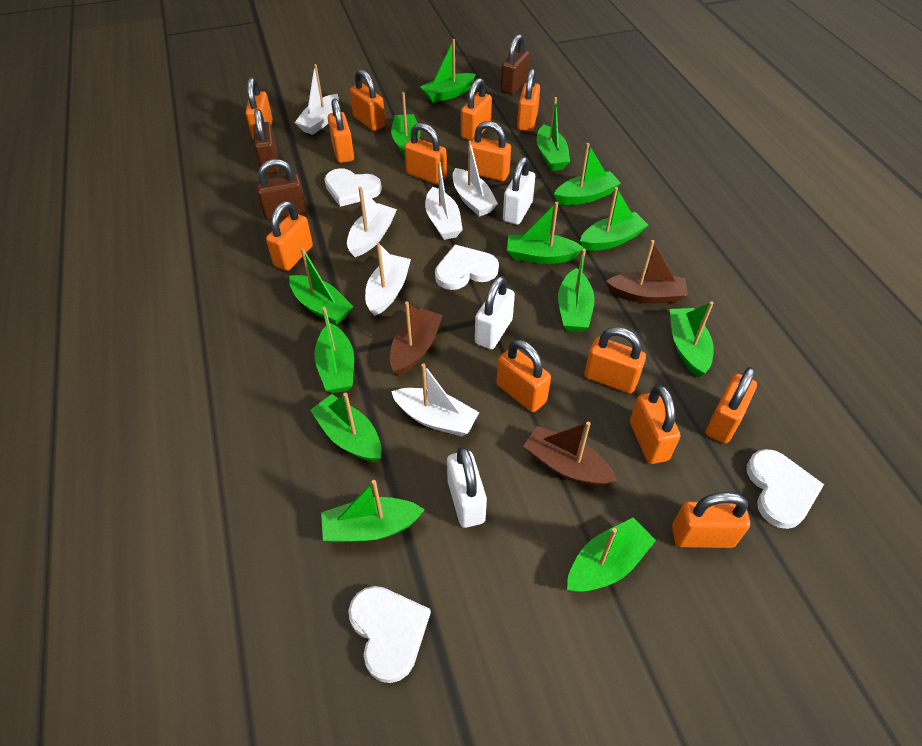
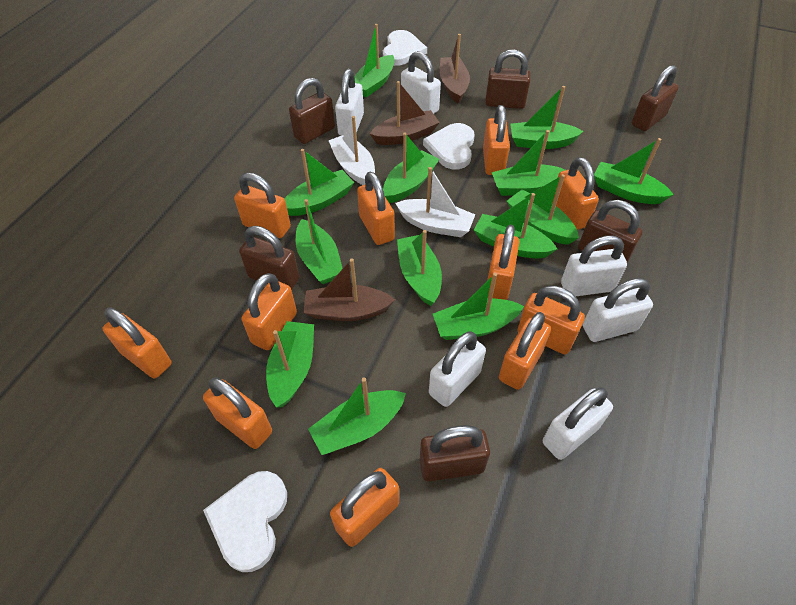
brown padlock: [253,109,279,174] [256,159,306,220] [501,34,530,95] = 3 -> [239,226,299,290] [289,78,335,144] [419,425,490,482] [485,49,531,109] [578,200,643,263] [632,65,679,131] = 6
orange padlock: [245,77,273,140] [266,201,313,271] [328,98,354,163] [350,69,385,131] [404,123,447,185] [461,78,492,141] [471,121,511,181] [497,339,551,412] [517,69,540,131] [584,327,646,394] [630,385,680,464] [672,492,750,548] [706,367,757,443] = 13 -> [103,308,172,378] [203,377,272,449] [234,173,291,238] [242,273,297,350] [330,468,399,547] [357,172,395,245] [483,105,510,175] [487,225,519,300] [499,312,551,390] [518,286,585,354] [553,157,599,230] = 11
white boat: [295,64,339,135] [347,187,397,257] [365,243,411,316] [391,363,479,436] [425,162,463,240] [453,141,498,217] = 6 -> [328,116,375,185] [395,167,476,237] = 2
white heart: [324,168,382,207] [348,586,431,683] [435,245,499,290] [747,449,824,529] = 4 -> [203,471,287,572] [383,30,427,66] [423,123,475,169] = 3
white padlock: [447,446,487,528] [475,276,515,349] [503,157,535,225] = 3 -> [335,69,364,136] [401,51,441,114] [429,331,486,407] [543,387,613,460] [561,235,627,296] [583,278,653,342] = 6

